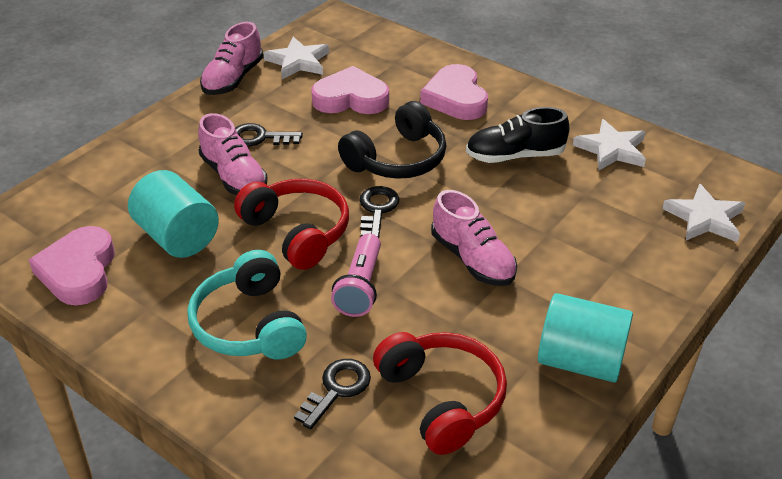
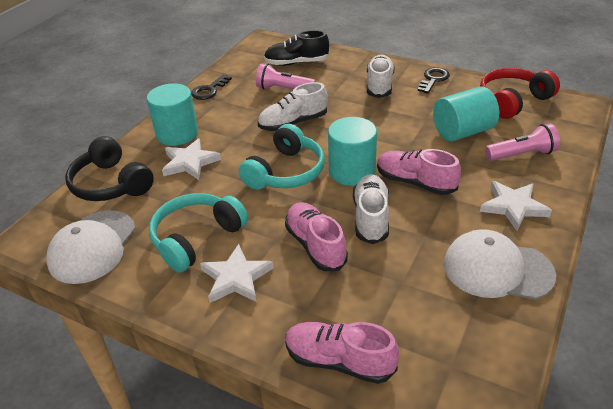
black key: [235,123,303,147] [294,359,371,429] [360,186,400,238] = 3 -> [191,74,232,100] [418,67,450,94] = 2
pink flashlight: [331,233,381,317] = 1 -> [256,63,316,89] [485,123,560,161] = 2
pink heart: [29,226,115,305] [311,66,389,114] [420,64,488,120] = 3 -> none = 0
red headphones: [234,179,349,270] [373,332,507,455] = 2 -> [480,68,560,119] = 1
turquoise cylinder: [128,170,219,258] [538,293,633,383] = 2 -> [147,83,198,146] [328,117,377,186] [433,86,499,141] = 3
turquoise headphones: [187,250,307,359] = 1 -> [149,193,248,273] [239,124,325,190] = 2
white cap: none = 0 -> [46,210,135,284] [444,229,556,299] = 2
white shoe: none = 0 -> [258,82,328,131] [353,174,389,244] [367,54,395,98] = 3

